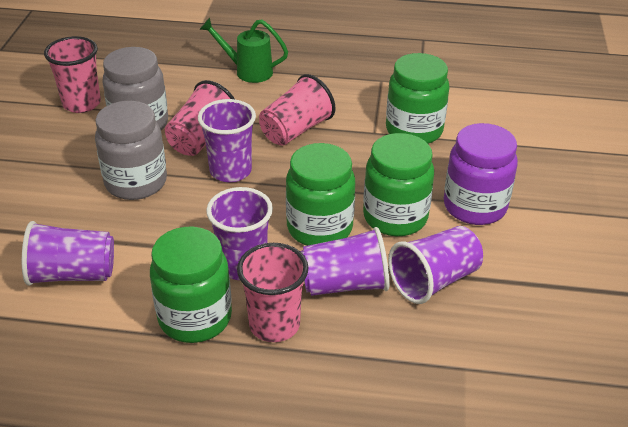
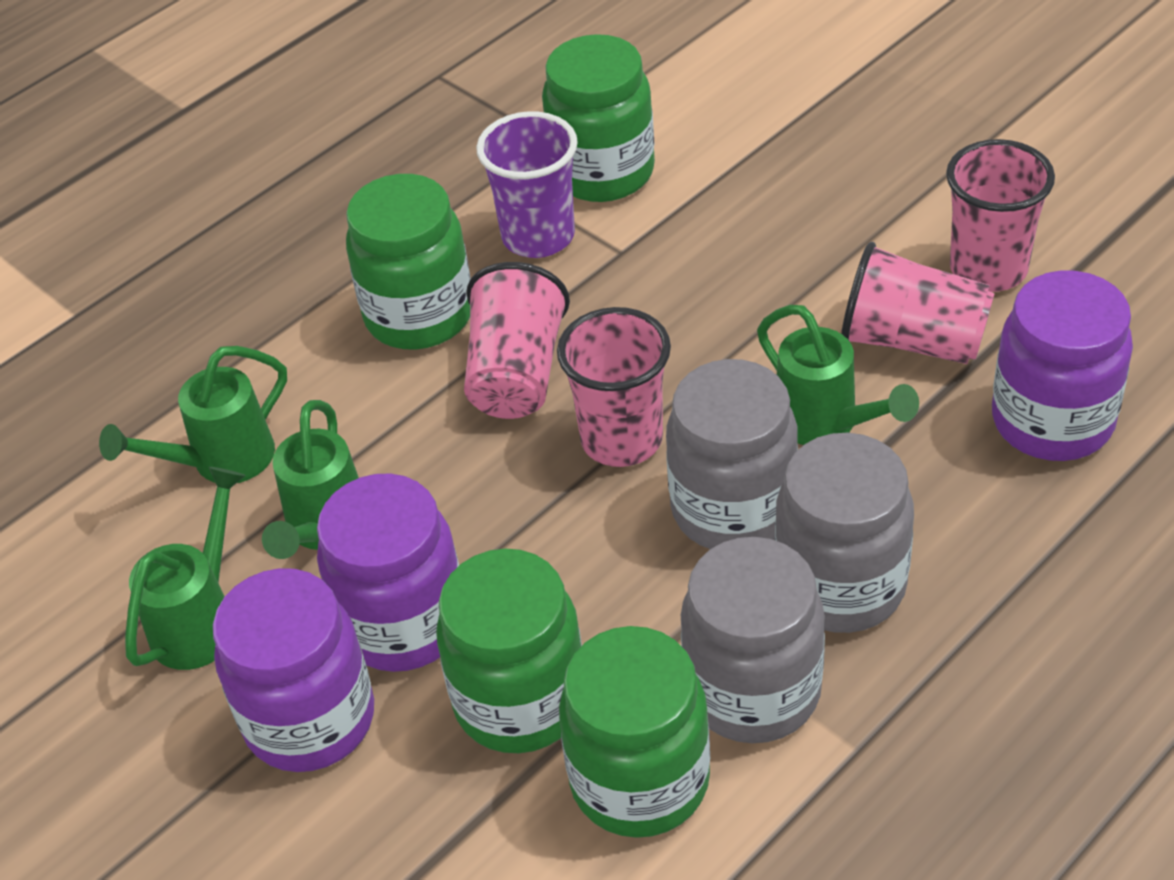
green watering can: [199,18,288,83] = 1 -> [99,346,287,483] [125,467,246,670] [262,400,359,559] [757,305,919,445] = 4
grey jar: [95,101,167,200] [102,47,168,130] = 2 -> [666,359,798,549] [681,537,825,743] [775,433,914,633] = 3
purple cup: [22,221,114,286] [198,99,256,183] [206,187,273,280] [300,227,390,296] [388,226,483,304] = 5 -> [476,111,578,258] = 1
purple jar: [444,123,518,225] = 1 -> [213,568,374,772] [317,473,459,672] [992,270,1133,461] = 3

